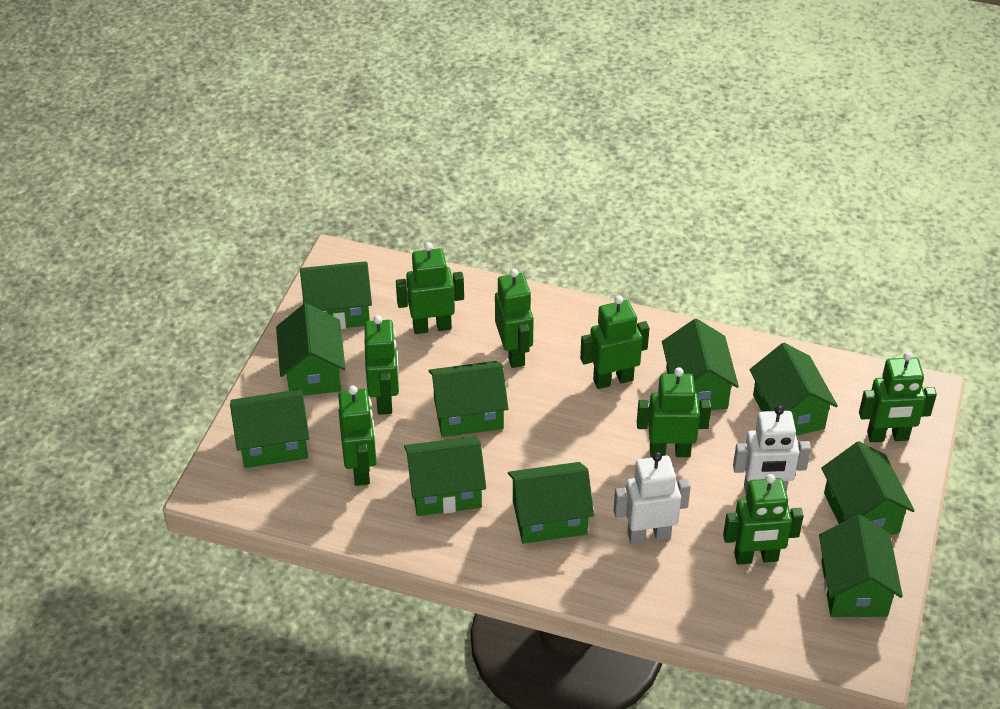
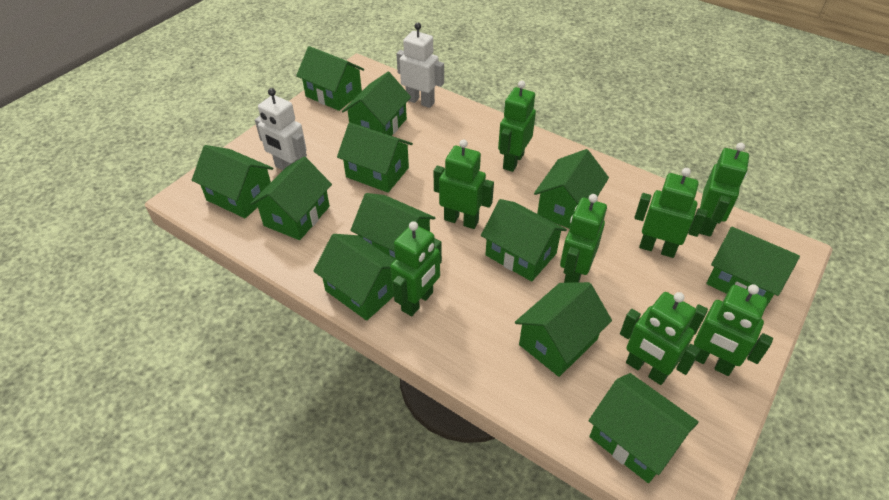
green house: [230,389,309,468] [276,303,346,396] [300,261,372,329] [404,436,486,516] [428,361,508,437] [508,462,594,544] [662,319,739,410] [749,343,838,436] [819,515,903,617] [821,441,915,535] = 10 -> [192,145,273,218] [250,157,332,240] [296,46,364,111] [314,234,395,321] [337,122,413,193] [342,72,411,136] [350,193,435,259] [481,199,567,282] [515,282,612,377] [534,149,609,229] [589,373,699,483] [706,227,800,307] = 12

